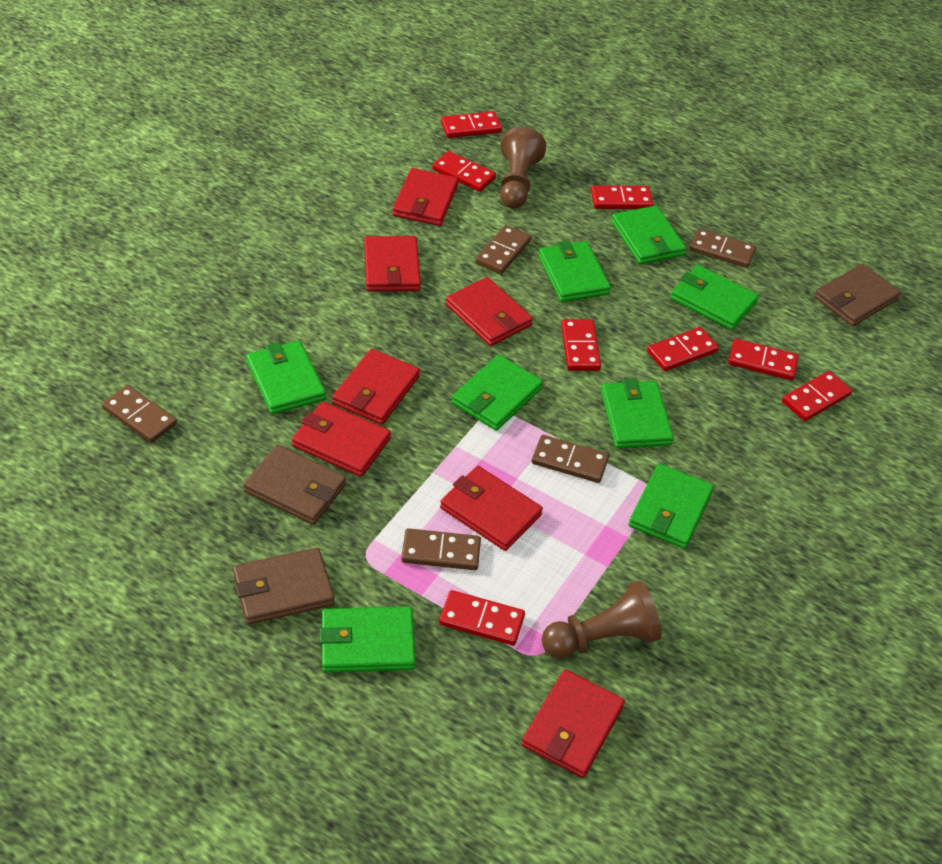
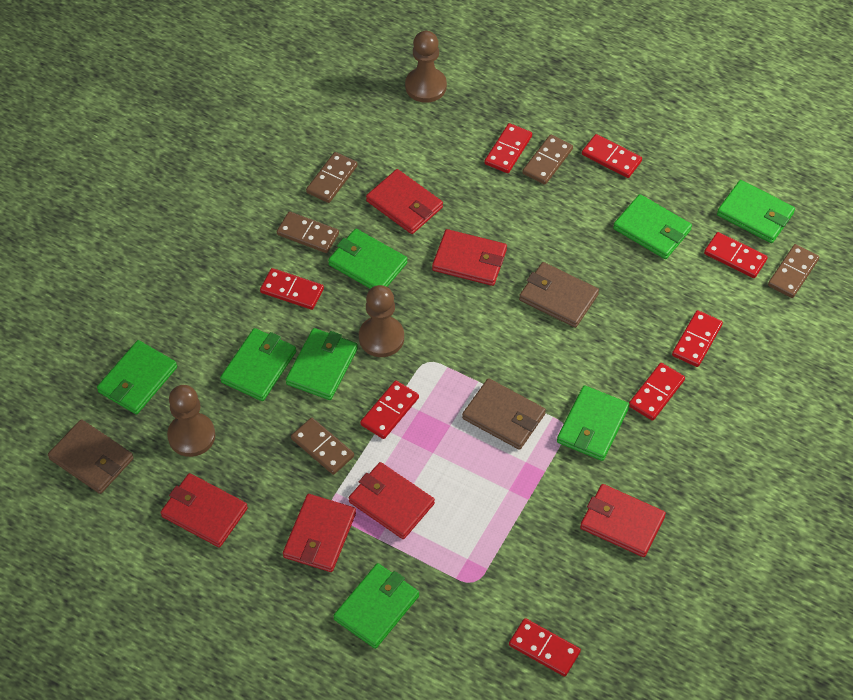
brown pawn: [500,127,546,209] [542,580,662,659] = 2 -> [167,385,215,457] [359,285,404,357] [405,31,447,103] = 3
red wallet: [292,402,391,477] [332,349,420,425] [364,236,421,292] [392,168,458,226] [440,466,543,551] [446,277,533,346] [522,669,625,778] = 7 -> [161,473,248,548] [283,494,356,572] [349,462,435,539] [366,169,443,234] [432,229,507,286] [580,484,666,557] = 6

